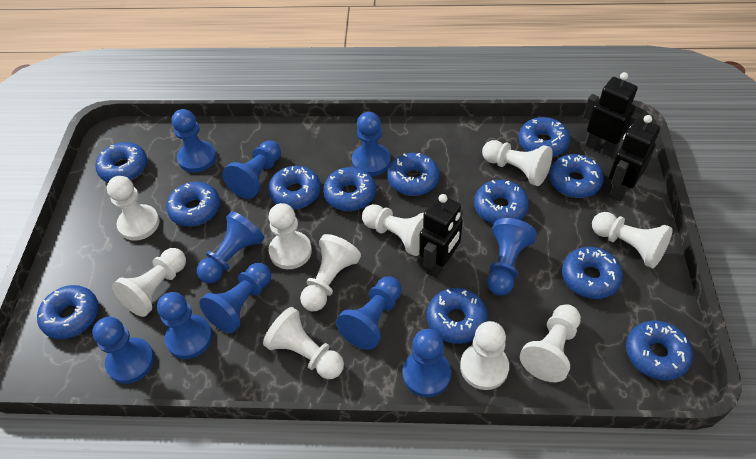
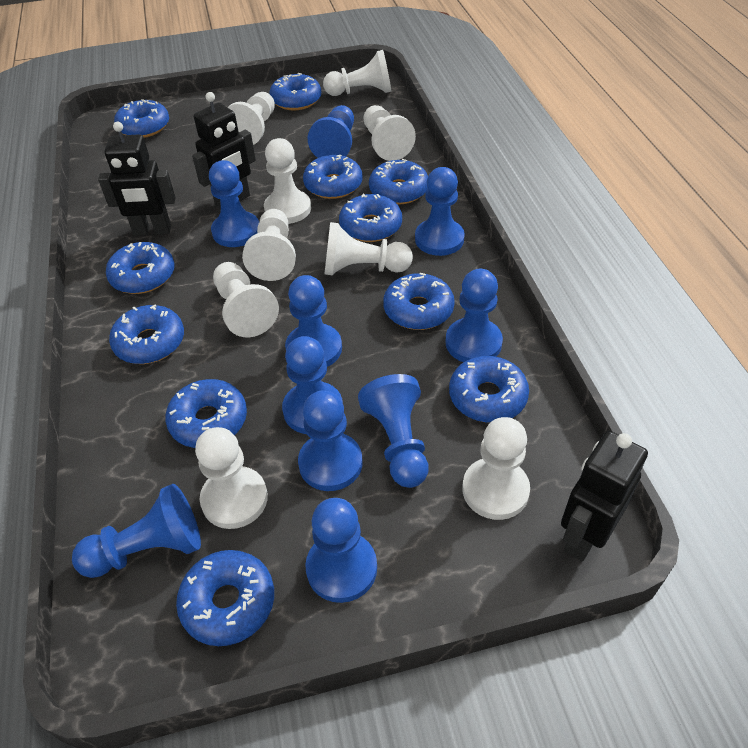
blue donut: [37,285,99,339] [95,142,147,182] [166,182,220,227] [268,166,321,210] [323,167,376,211] [387,153,440,196] [427,288,488,344] [474,180,529,224] [519,117,570,157] [549,154,604,198] [562,247,623,299] [626,320,693,381] = 12 -> [106,242,174,294] [109,305,184,364] [114,99,169,138] [165,379,247,448] [176,550,274,646] [269,73,321,110] [303,155,362,199] [339,194,402,242] [369,159,428,205] [383,273,455,330] [449,356,529,423] = 11
white pawn: [107,176,160,241] [112,248,186,317] [263,307,344,379] [269,203,312,269] [300,234,361,311] [362,204,424,256] [460,321,509,390] [482,140,553,186] [520,304,581,382] [592,212,673,268] = 10 -> [195,427,268,529] [213,262,279,337] [227,92,275,145] [242,209,296,281] [264,138,311,224] [323,50,392,96] [325,222,413,275] [364,105,416,161] [462,417,530,520] = 9

